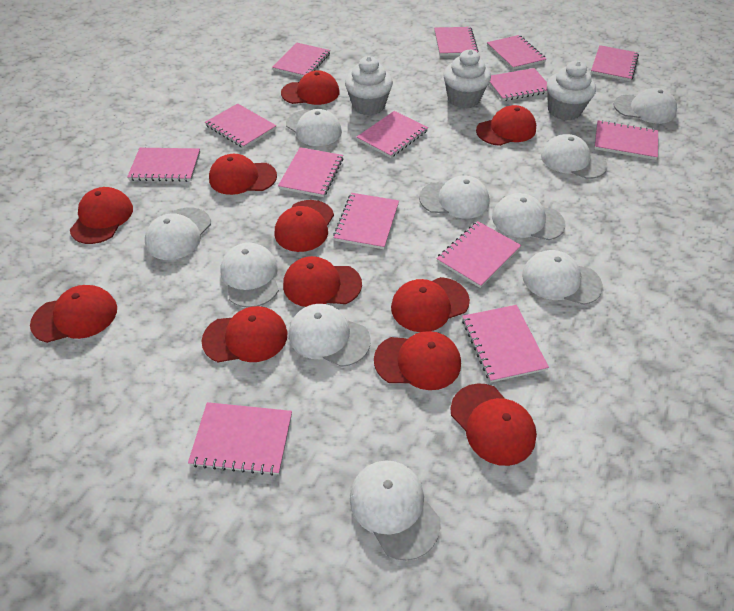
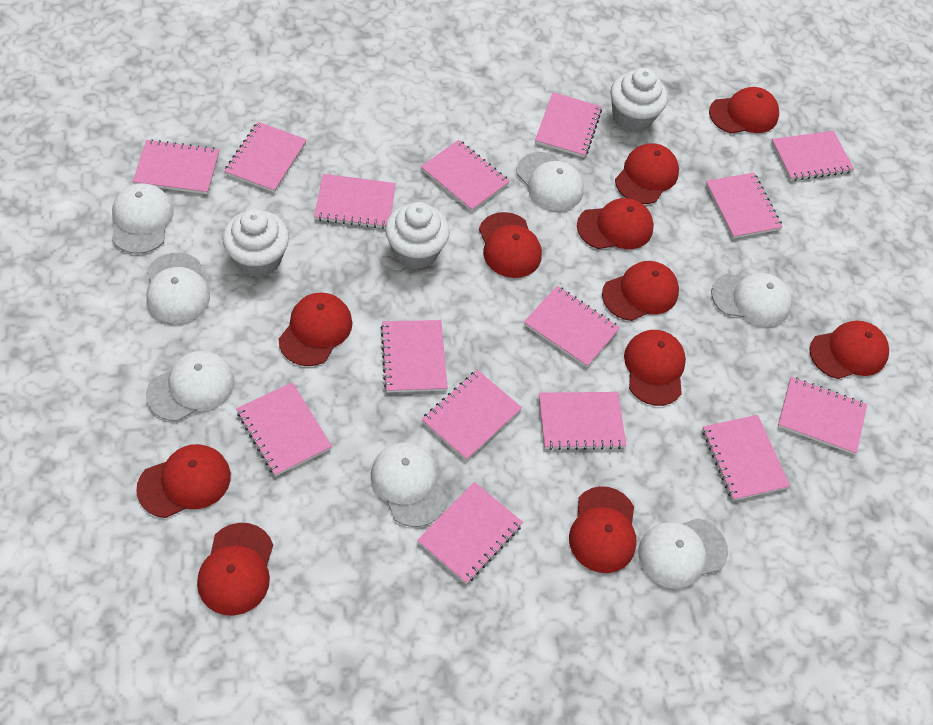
pink notebook: [127,148,200,182] [188,402,292,476] [205,103,276,148] [272,42,330,77] [278,147,343,197] [333,193,399,249] [357,111,428,158] [434,27,478,56] [436,221,521,288] [462,305,549,383] [487,35,546,70] [489,68,547,101] [591,45,639,81] [594,120,658,160] = 14 -> [133,139,219,194] [224,122,307,193] [236,382,332,476] [314,174,396,229] [380,320,448,392] [417,482,523,584] [421,140,510,212] [421,370,522,461] [524,286,620,367] [535,92,602,157] [539,392,626,450] [702,415,790,501] [706,173,782,238] [771,131,854,181] [778,377,867,455] = 15
white cap: [145,207,211,260] [220,243,279,308] [286,109,342,146] [289,304,371,367] [350,460,440,561] [419,175,489,219] [492,193,566,240] [522,250,603,305] [541,134,608,179] [613,88,677,124] = 10 -> [112,183,174,254] [146,253,210,324] [146,351,235,421] [371,443,447,527] [516,152,584,211] [638,518,728,589] [711,273,792,327] = 7

